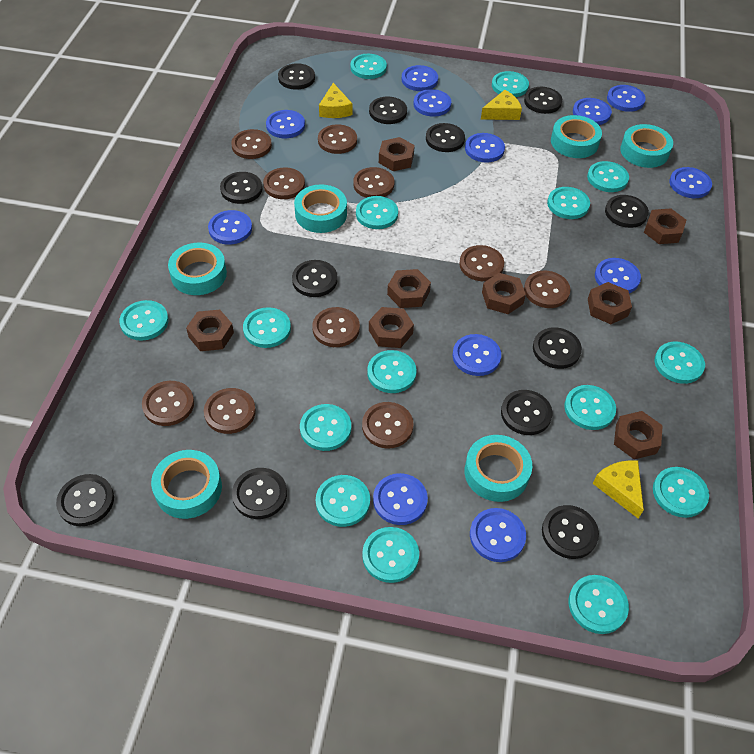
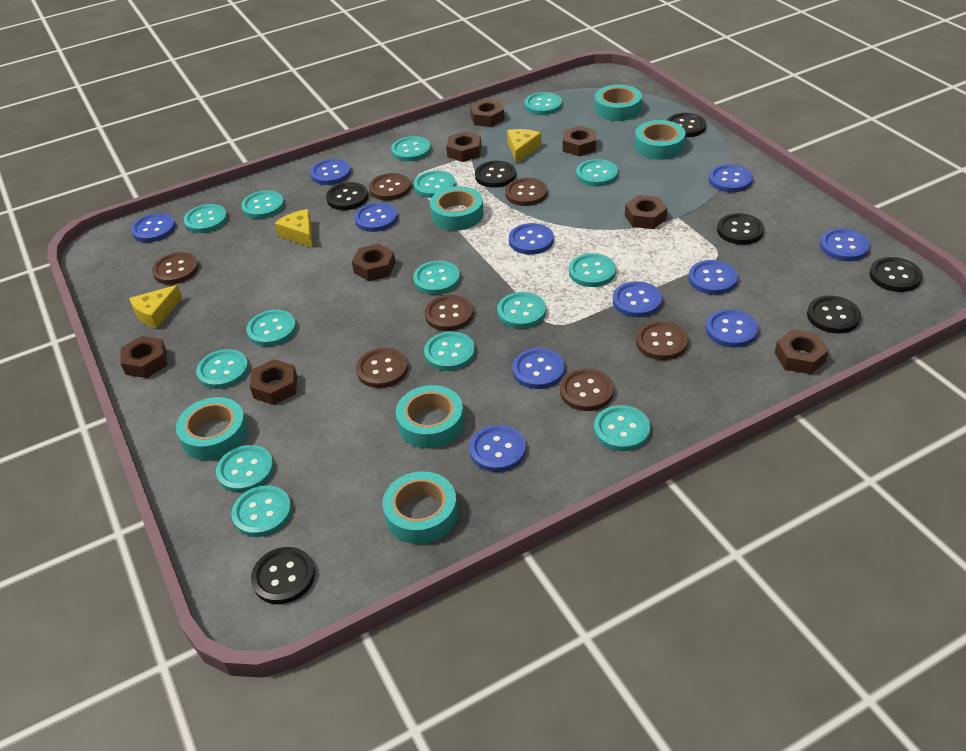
black button: [56,474,114,526] [220,172,262,204] [232,468,287,519] [278,63,315,90] [292,260,338,297] [369,96,407,124] [426,123,465,152] [501,390,553,435] [524,87,562,114] [533,327,582,369] [542,505,599,559] [605,195,649,228] = 12 -> [251,547,315,604] [326,182,368,210] [475,161,516,188] [667,113,706,137] [717,213,764,245] [807,296,861,333] [870,257,922,292] = 7
blue button: [208,210,252,245] [266,110,305,138] [373,473,428,525] [402,65,438,91] [413,89,451,117] [453,334,501,376] [465,133,505,163] [470,508,526,562] [573,98,612,125] [595,258,641,293] [607,85,646,112] [669,167,712,198] = 12 -> [131,213,176,242] [310,159,351,185] [354,202,398,232] [469,425,526,472] [509,223,554,255] [512,348,565,389] [613,281,662,317] [689,260,738,295] [706,309,759,347] [709,164,753,192] [820,228,870,261] = 11
brown button: [142,381,194,426] [204,388,256,434] [231,129,272,159] [263,167,305,199] [312,307,360,347] [318,124,357,154] [353,167,394,198] [362,402,414,448] [459,245,504,281] [524,271,570,308] = 10 -> [152,252,199,284] [356,348,408,388] [369,173,411,201] [425,295,474,331] [505,178,547,206] [560,368,614,411] [636,321,688,360] = 7

